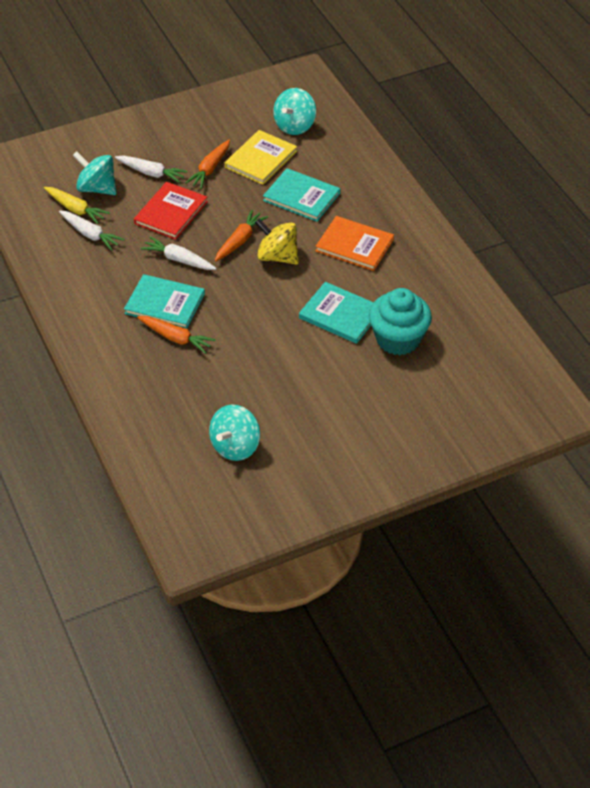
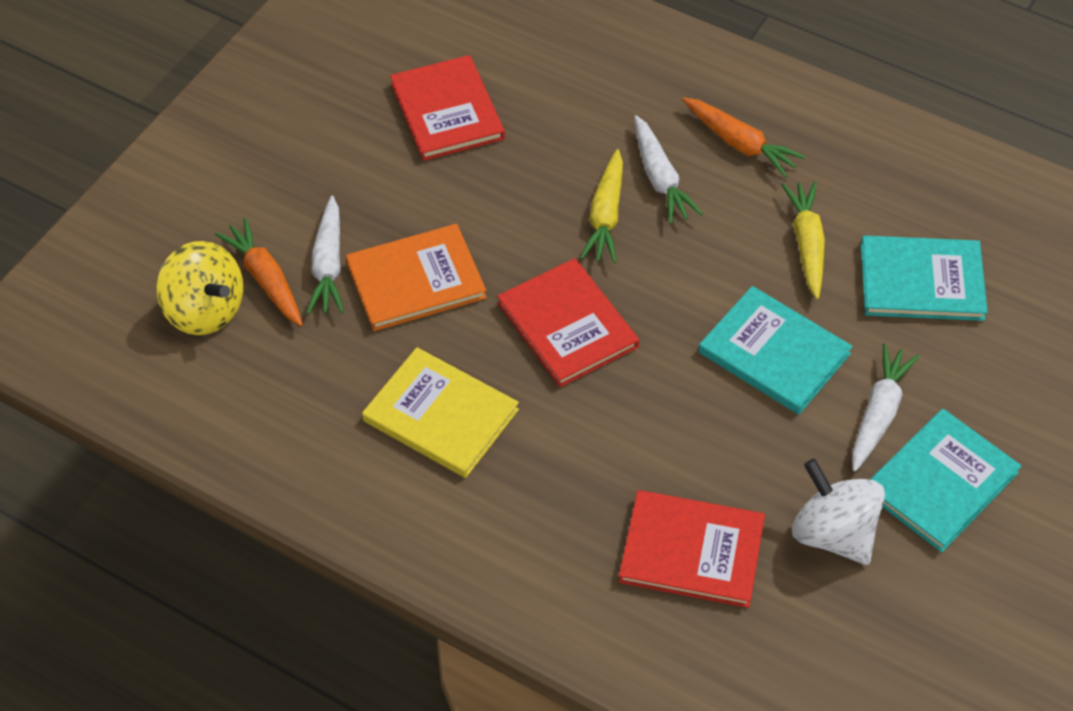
orange carrot: [137,316,216,354] [185,140,230,189] [215,210,268,261] = 3 -> [215,218,303,326] [682,97,806,178] = 2
red book: [134,182,208,240] = 1 -> [390,55,505,161] [497,258,639,387] [618,490,765,608] = 3
turquoise cupcake: [369,288,432,355] = 1 -> none = 0
turquoise spinning top: [73,151,117,195] [209,405,260,461] [273,88,316,135] = 3 -> none = 0
white spinning top: none = 0 -> [792,459,885,565] = 1
yellow carrot: [44,187,110,224] = 1 -> [580,149,623,263] [781,182,825,299] = 2

